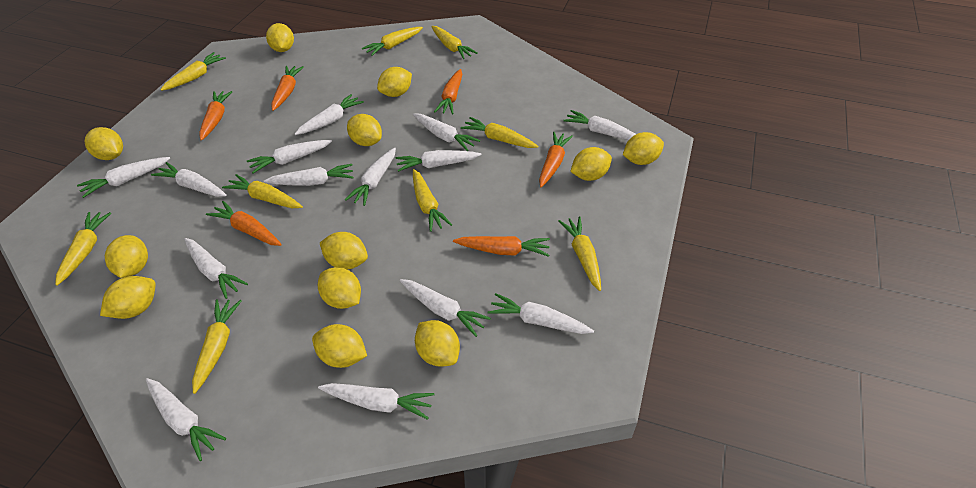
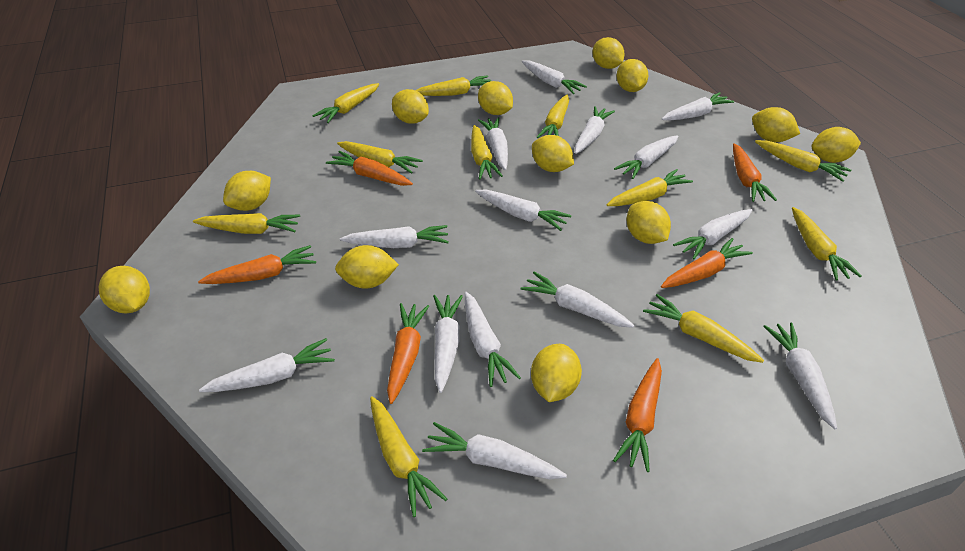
yellow carrot: [55,212,111,286] [160,52,226,91] [192,300,242,394] [222,174,303,208] [362,27,423,56] [413,169,452,232] [431,26,478,59] [461,117,538,148] [558,216,601,291] = 9 -> [193,213,300,234] [313,83,379,123] [337,141,423,174] [370,396,447,517] [415,75,491,96] [471,125,503,179] [537,95,569,138] [607,169,693,206] [643,294,764,363] [755,140,851,182] [792,207,862,281] = 11

